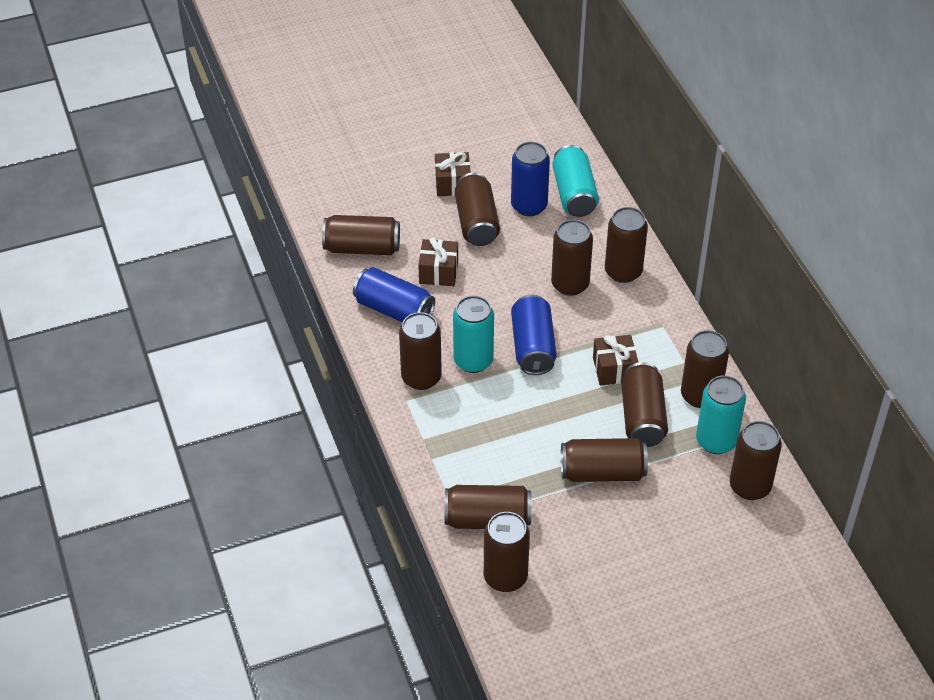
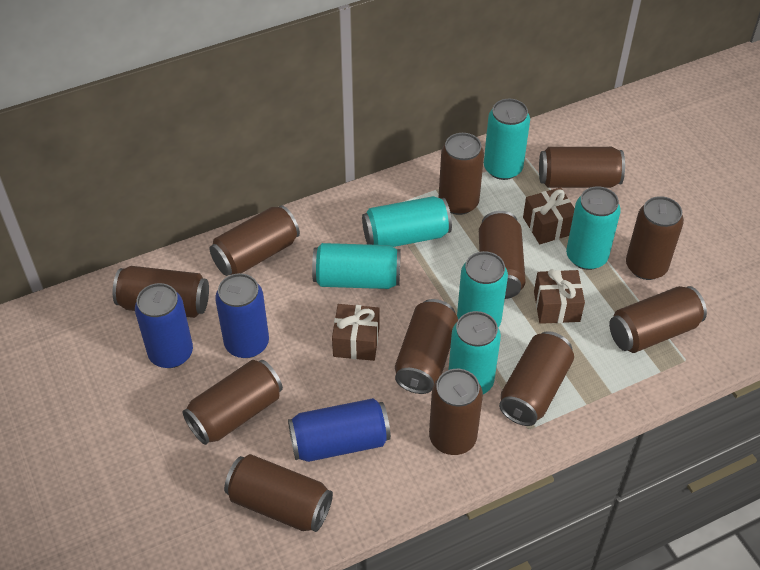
brown can: [322,215,400,255] [399,312,442,390] [445,485,531,529] [455,173,500,246] [484,512,530,592] [551,219,593,296] [561,438,648,482] [605,207,648,283] [621,362,668,447] [681,330,729,408] [730,421,782,500] = 11 -> [113,266,209,318] [183,360,283,445] [210,205,300,276] [224,454,333,532] [395,299,458,394] [429,369,483,455] [438,133,484,215] [479,211,526,299] [499,331,574,426] [539,147,625,188] [609,286,707,353] [626,196,684,280] = 12
turquoise can: [453,295,494,373] [552,145,599,217] [696,376,746,454] = 3 -> [312,243,401,289] [362,196,452,247] [449,311,501,394] [457,251,508,328] [484,99,530,180] [566,186,621,270] = 6

